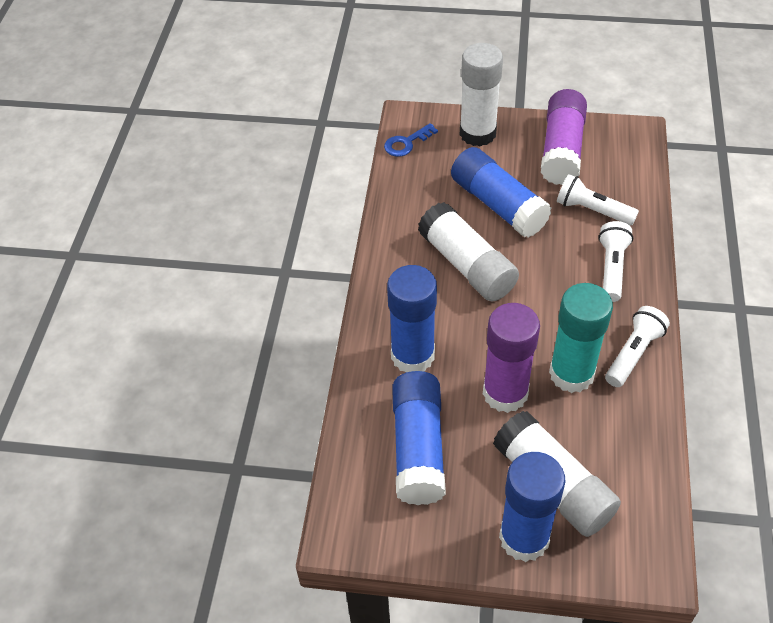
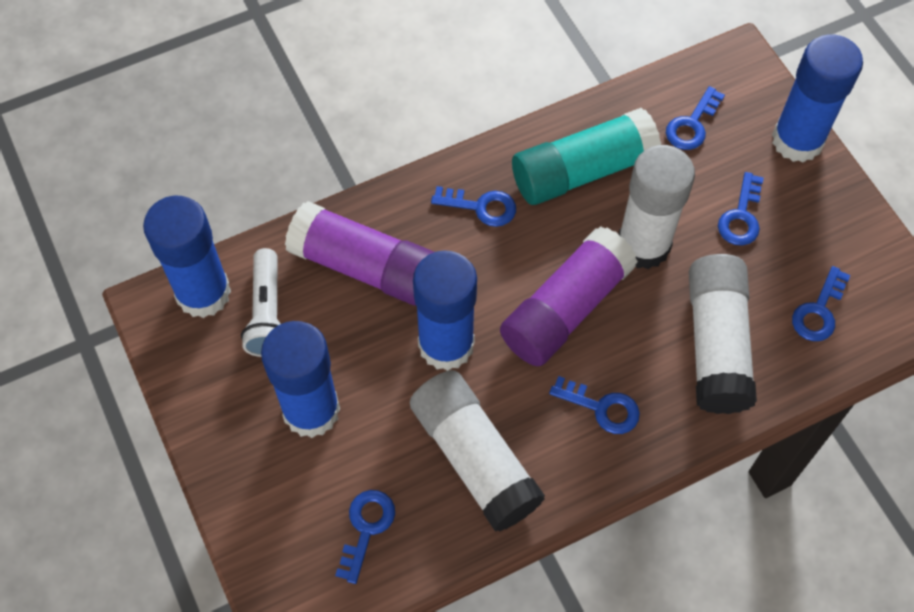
blue key: [384,123,438,157] = 1 -> [335,490,395,584] [431,186,516,227] [549,376,640,434] [666,86,725,150] [718,172,764,245] [792,266,851,341] = 6
white flashlight: [557,174,639,225] [598,221,633,302] [605,306,670,387] = 3 -> [241,248,281,357] = 1

